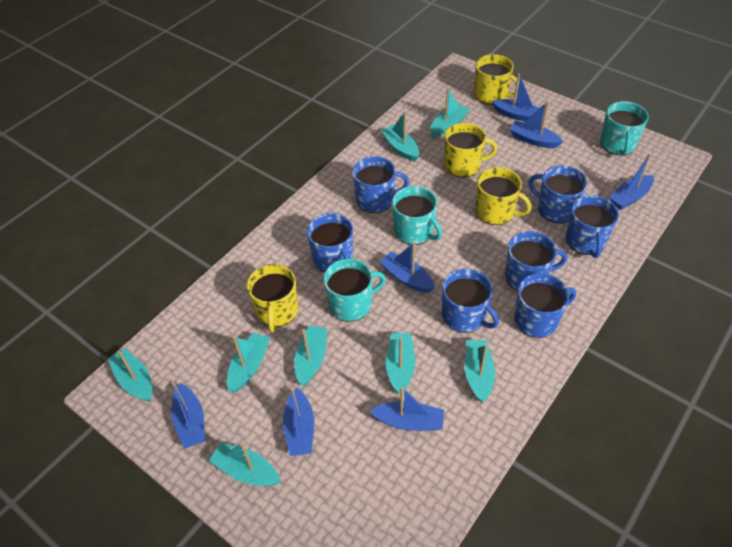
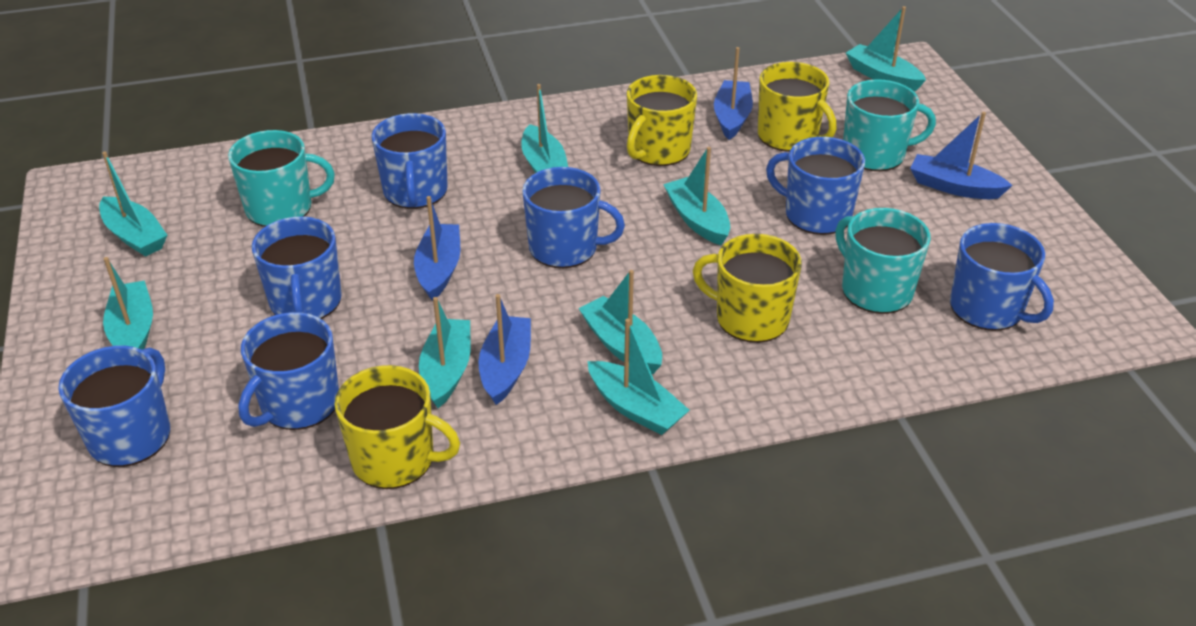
blue boat: [171,381,205,449] [283,387,314,456] [370,387,444,431] [380,243,435,292] [492,73,540,121] [509,101,563,148] [609,154,654,210] = 7 -> [414,196,460,301] [478,294,531,405] [714,47,753,140] [910,112,1013,199] = 4

